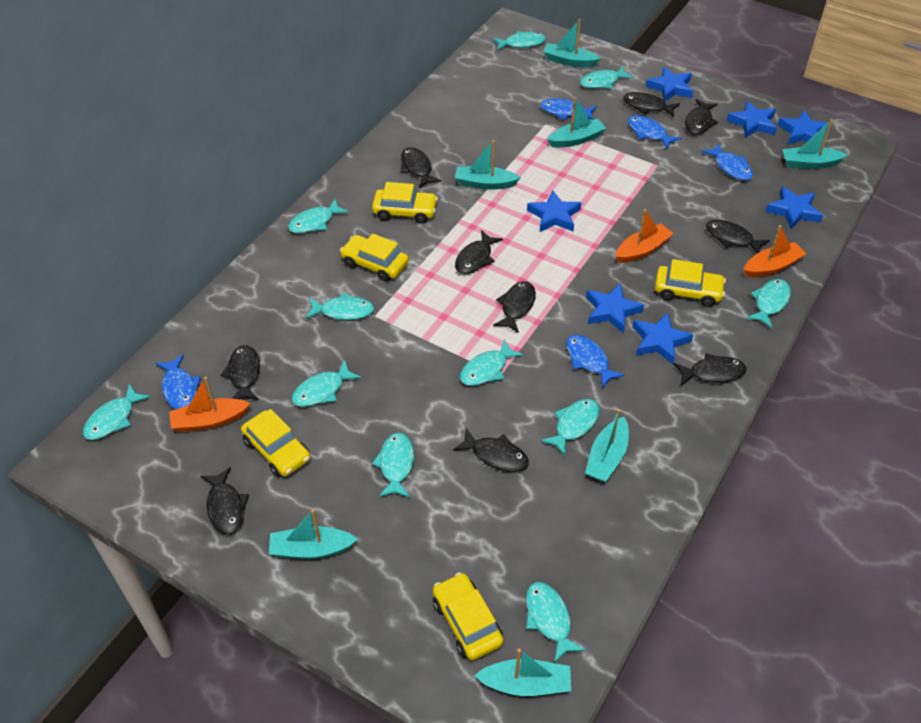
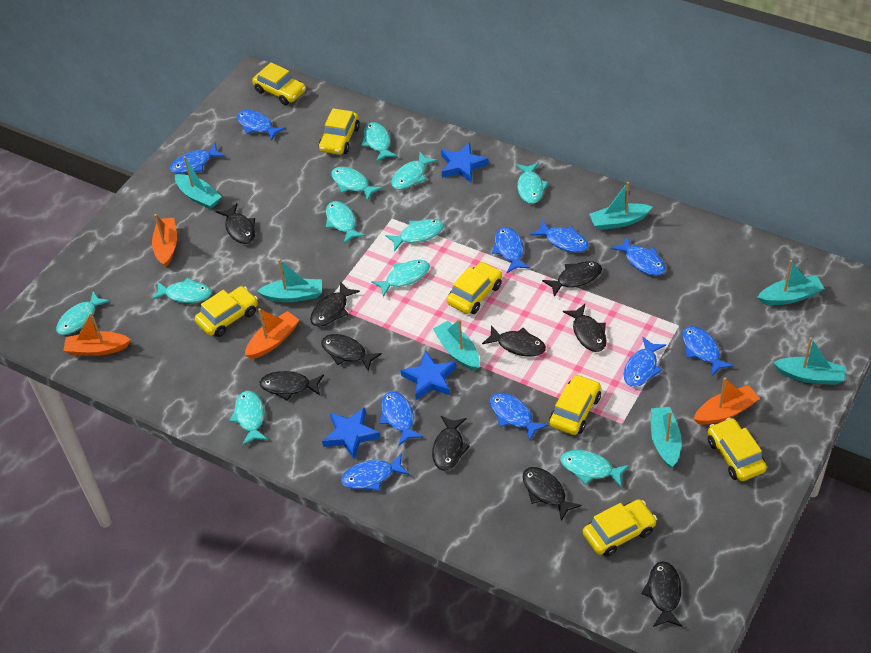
blue fish: [156,355,201,409] [540,98,597,120] [566,335,625,388] [628,115,681,149] [702,143,753,181] = 5 -> [170,143,225,174] [237,110,286,141] [341,453,409,491] [380,391,423,445] [490,393,548,441] [492,227,530,273] [530,220,589,253] [611,236,665,276] [623,337,666,387] [682,326,734,376] = 10
blue star: [527,191,581,232] [586,283,644,333] [632,312,693,364] [646,67,694,102] [727,101,777,138] [766,186,823,229] [777,110,829,145] = 7 -> [322,407,380,459] [400,350,456,400] [441,142,489,182] = 3
orange boat: [169,377,251,432] [615,209,674,263] [744,225,807,277] = 3 -> [64,312,131,356] [152,214,177,267] [245,308,299,359] [693,377,760,425] = 4
yellow car: [241,409,310,477] [340,234,409,282] [372,182,438,224] [433,572,504,660] [655,259,726,307] = 5 -> [195,286,258,337] [252,62,306,105] [319,108,360,155] [447,262,502,314] [549,374,601,435] [583,499,657,557] [708,417,767,481] = 7

